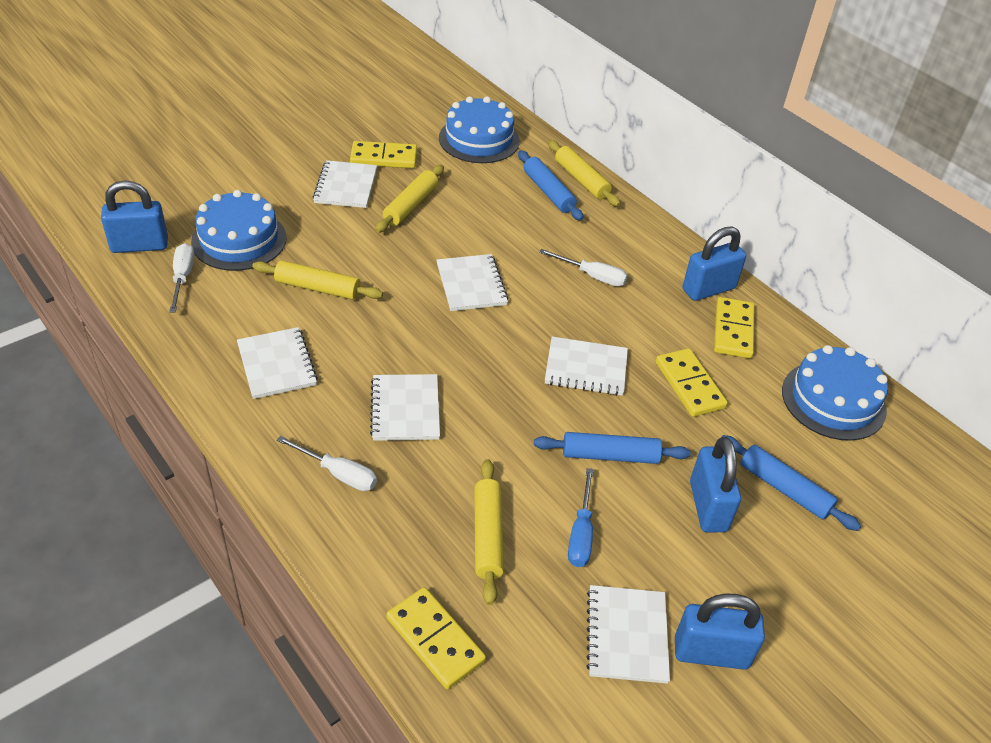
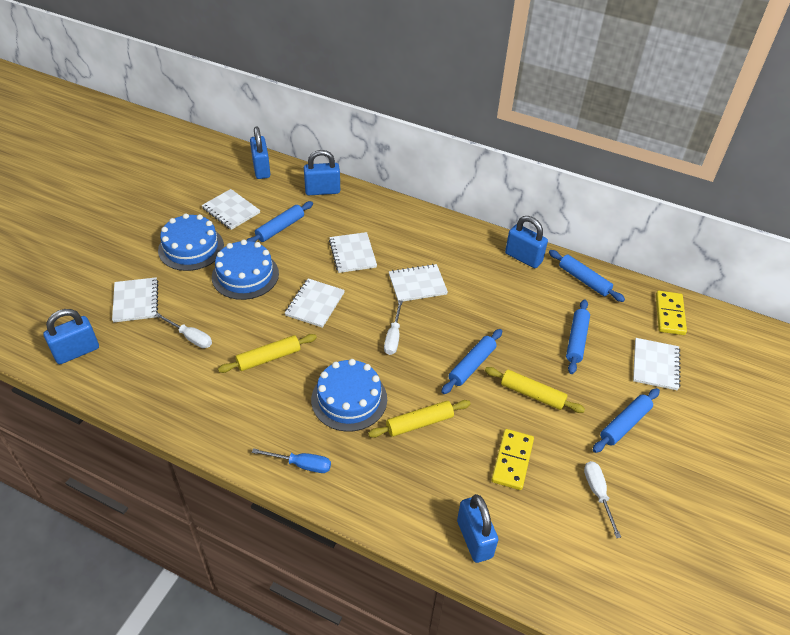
blue padlock: [101,180,168,253] [675,594,765,670] [683,227,746,301] [690,437,741,532] = 4 -> [43,309,99,364] [250,127,271,179] [304,150,340,195] [457,494,498,563] [505,216,548,268] = 5
blue rolling pin: [518,150,583,221] [534,432,691,464] [722,435,861,531] = 3 -> [246,201,313,242] [441,329,502,394] [549,250,625,302] [566,299,590,374] [593,388,660,453] = 5
yellow domino: [350,141,417,168] [386,587,486,689] [656,348,728,417] [714,297,754,358] = 4 -> [491,429,534,490] [656,291,687,335] = 2
yellow rolling pin: [252,261,383,300] [375,165,444,233] [475,459,504,605] [548,140,621,207] = 4 -> [218,334,317,373] [368,400,471,438] [485,367,585,413] = 3

